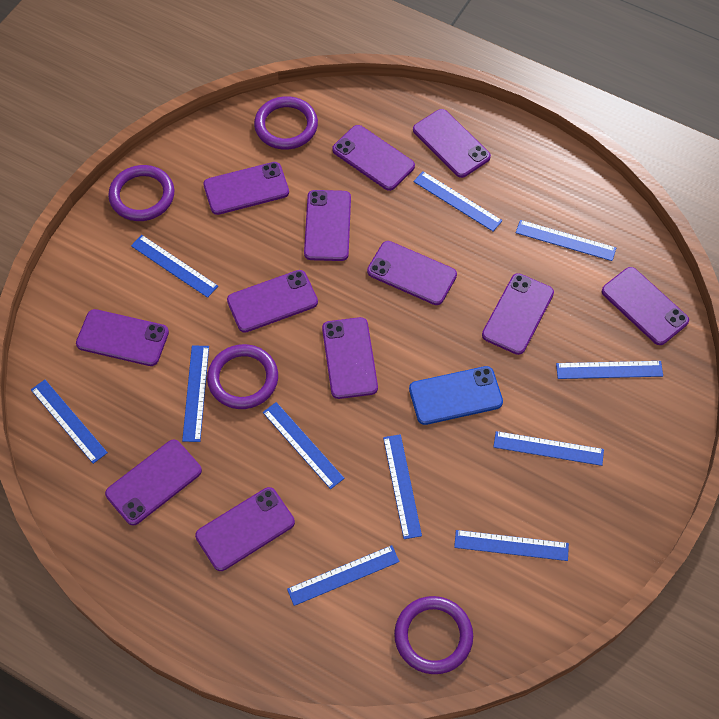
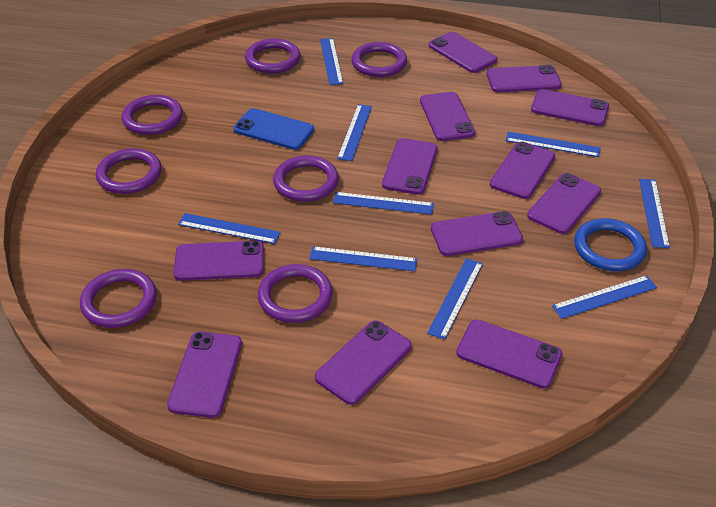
blue ring: none = 0 -> [574,218,647,271] = 1
blue ruler: [31,380,108,464] [131,235,218,298] [182,345,209,442] [263,402,344,489] [287,545,400,606] [383,434,422,539] [413,171,502,231] [454,530,569,561] [494,431,604,466] [516,220,616,261] [556,361,663,379] = 11 -> [178,213,281,244] [309,246,417,271] [320,38,343,85] [333,192,434,215] [337,104,372,161] [427,258,483,340] [506,132,601,157] [552,275,657,319] [639,179,670,248] = 9
purple ring: [108,165,174,221] [207,344,278,409] [254,96,318,150] [394,596,473,674] = 4 -> [80,269,157,328] [96,148,162,194] [122,95,183,135] [245,39,301,74] [258,264,333,323] [273,155,339,202] [351,42,407,77] = 7

